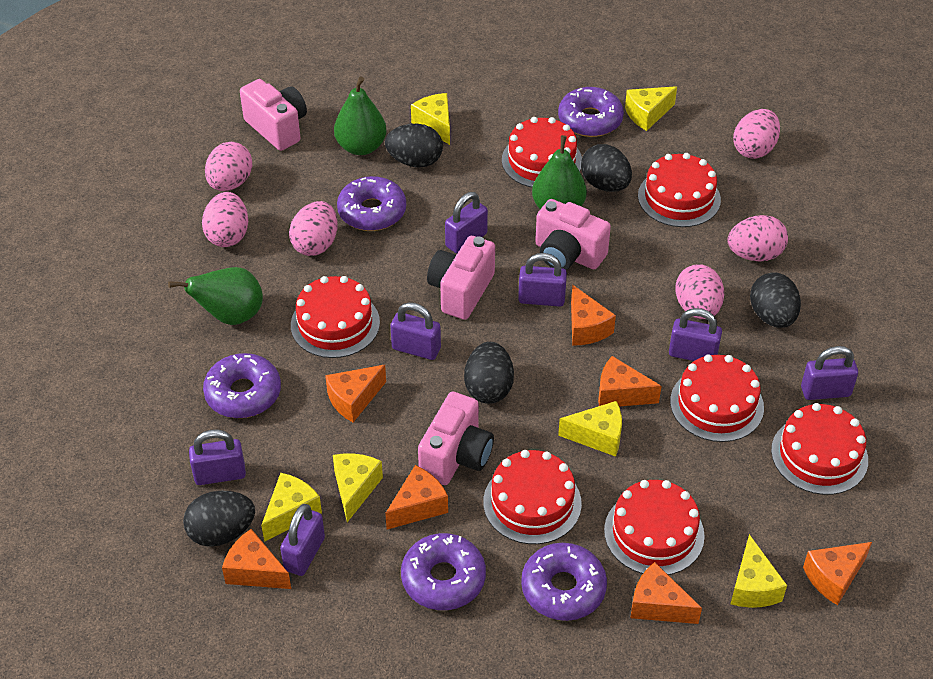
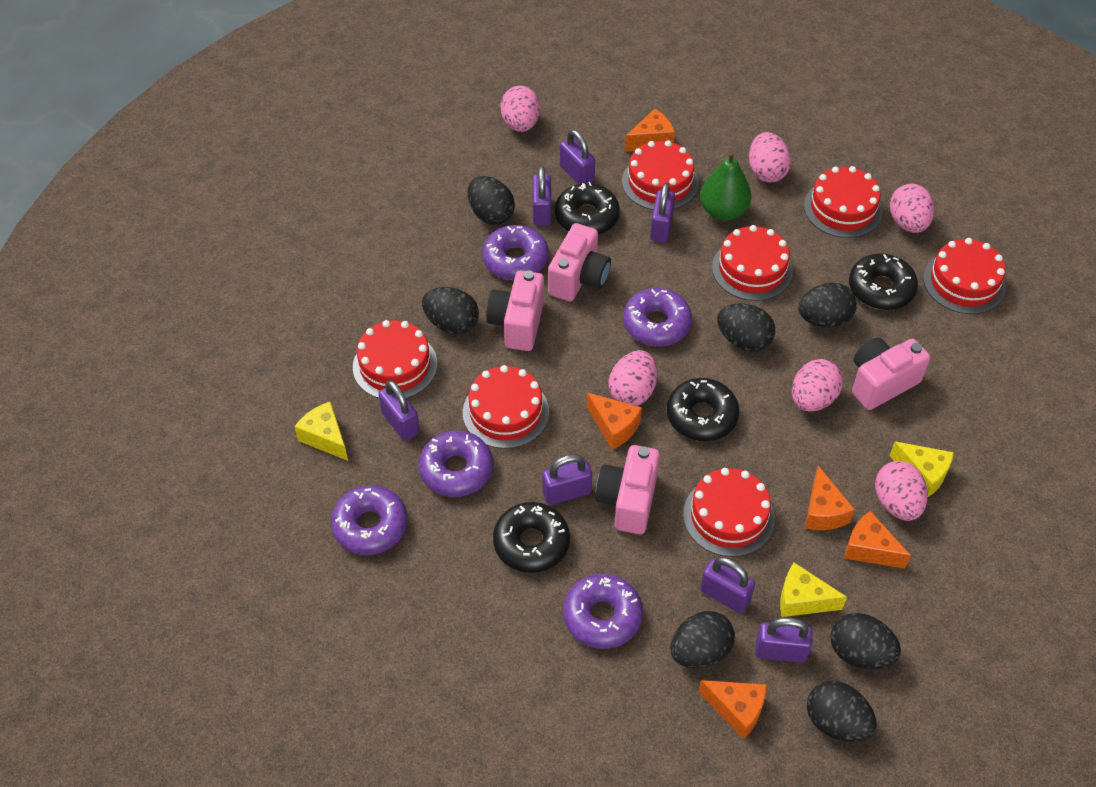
black donut: none = 0 -> [493,502,570,573] [555,182,620,235] [667,378,739,441] [849,253,918,310] = 4
black egg: [183,491,255,547] [385,124,443,168] [464,342,514,404] [581,144,632,192] [750,272,801,328] = 5 -> [422,287,479,334] [468,176,515,225] [670,611,735,668] [717,303,775,352] [798,282,857,328] [807,681,876,742] [830,613,901,669] = 7
green pear: [168,267,263,325] [334,77,387,155] [532,135,587,209] = 3 -> [700,150,752,221] = 1
orange cheese: [222,529,291,589] [325,365,386,422] [385,465,448,529] [571,285,616,346] [598,356,662,407] [631,562,702,624] [803,542,872,605] = 7 -> [587,393,642,450] [625,109,675,152] [698,680,767,739] [805,466,855,530] [844,511,911,569] = 5
yellow cheese: [261,473,322,542] [333,453,383,522] [411,93,450,145] [558,401,622,457] [625,86,677,131] [731,534,787,608] = 6 -> [294,402,348,461] [780,563,847,617] [889,441,954,497] = 3

